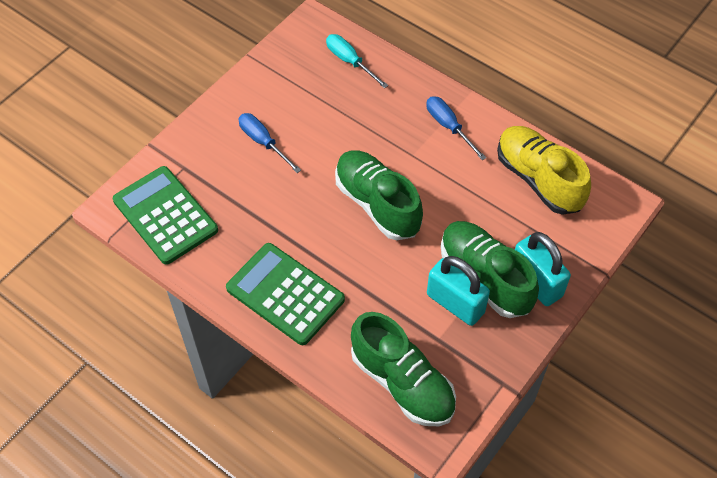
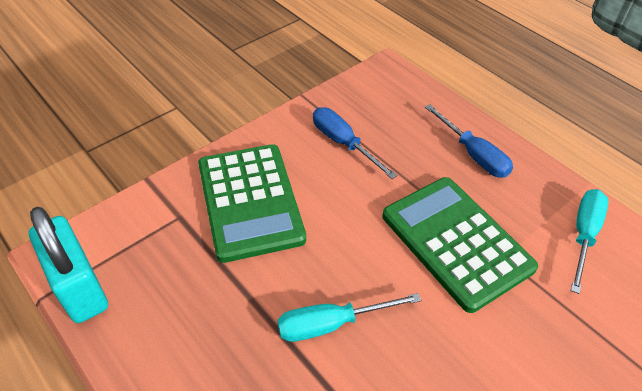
green shoe: [335,150,423,240] [351,312,456,426] [441,221,539,318] = 3 -> none = 0
turquoise padlock: [427,256,490,326] [515,232,571,306] = 2 -> [29,207,108,323] = 1
turquoise screwdriver: [326,34,388,88] = 1 -> [277,293,421,342] [571,189,608,294] = 2
yellow shoe: [497,126,591,215] = 1 -> none = 0

